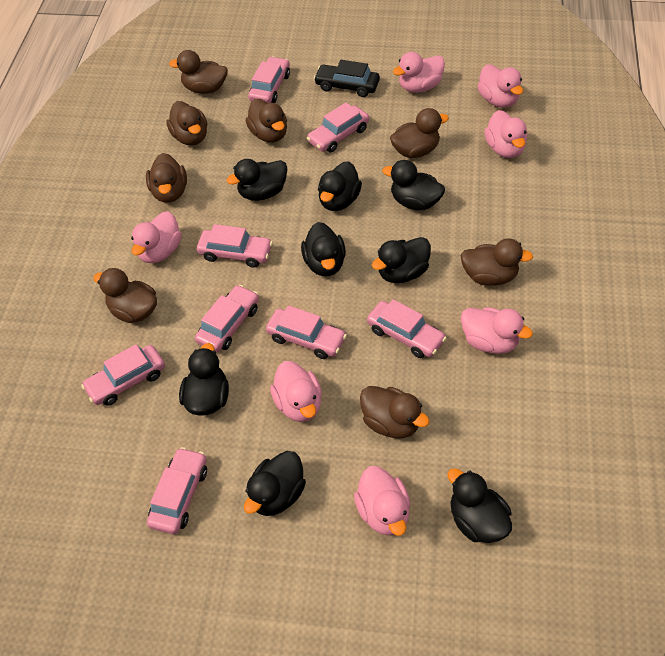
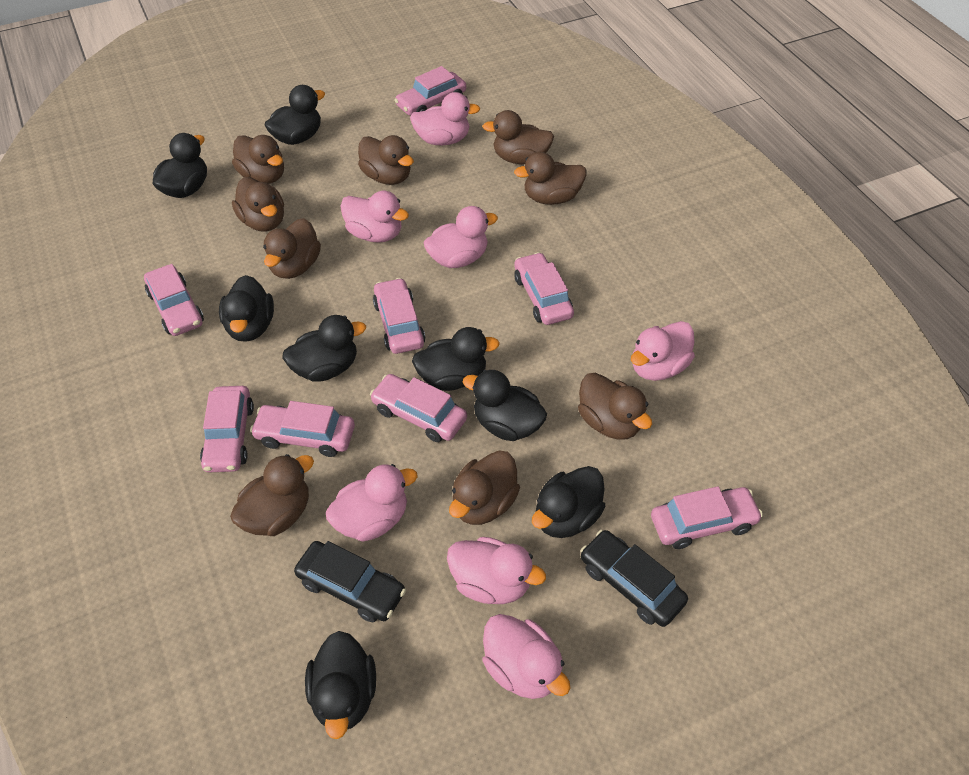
black car: [314,60,380,97] = 1 -> [294,541,406,623] [580,530,688,627] = 2
brown duck: [93,268,157,323] [146,153,187,203] [166,101,207,146] [169,50,228,94] [246,99,287,143] [360,386,430,438] [390,108,449,158] [461,238,533,286] = 8 -> [230,454,314,536] [232,135,284,184] [232,177,284,232] [263,218,321,279] [358,135,414,185] [449,450,520,525] [482,110,554,164] [514,152,586,205] [578,373,652,440] = 9

